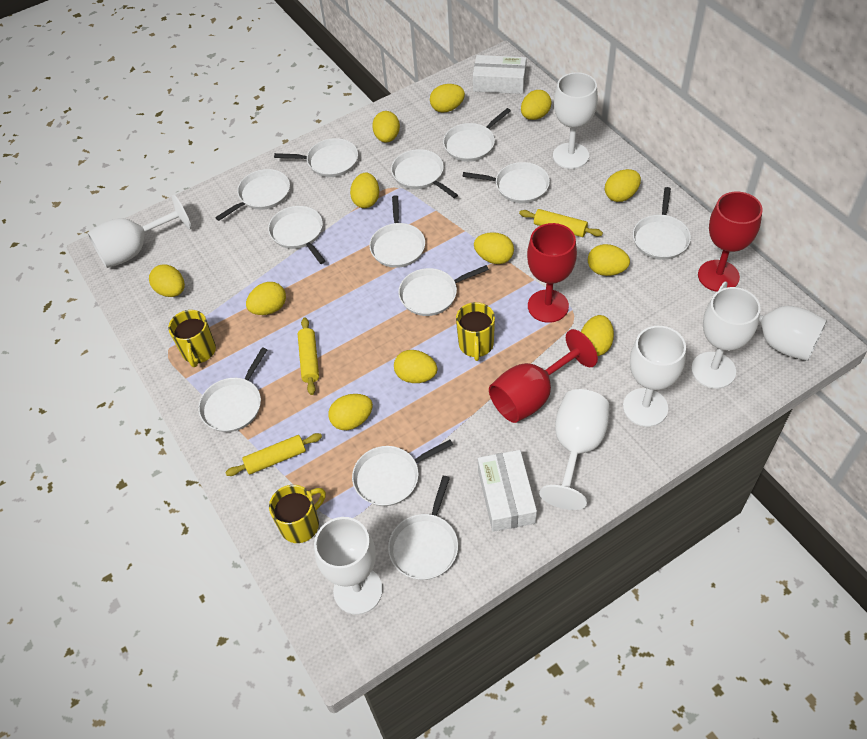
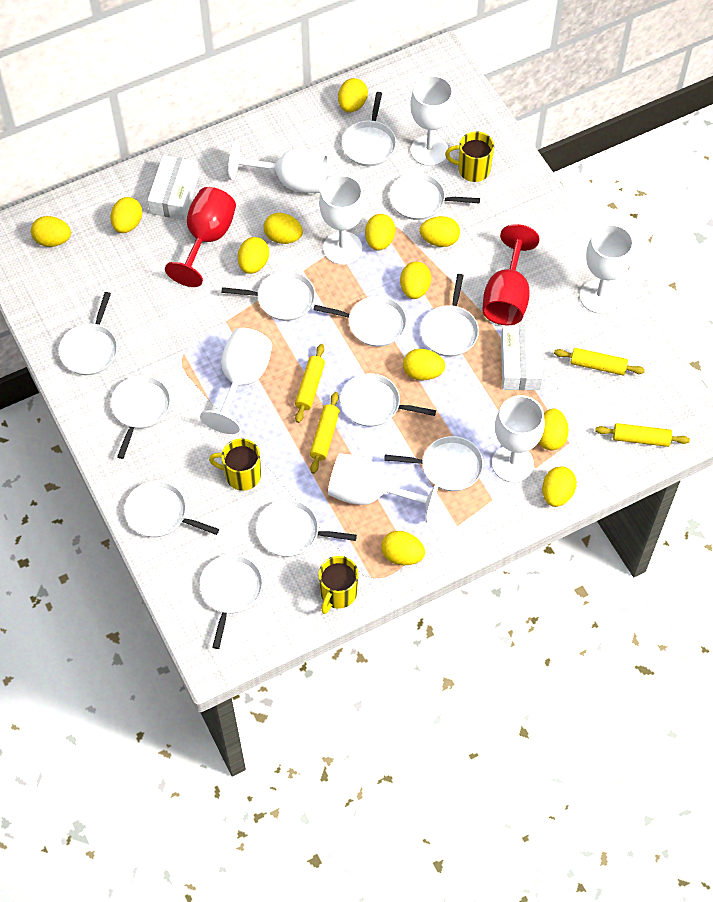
red goblet: [489,329,598,423] [527,223,577,323] [698,192,763,292] = 3 -> [165,187,236,287] [482,224,540,325] = 2
yellow rolling pin: [225,433,322,476] [298,317,319,395] [519,209,603,237] = 3 -> [295,344,325,423] [310,392,340,474] [554,348,645,375] [595,423,690,447] = 4

